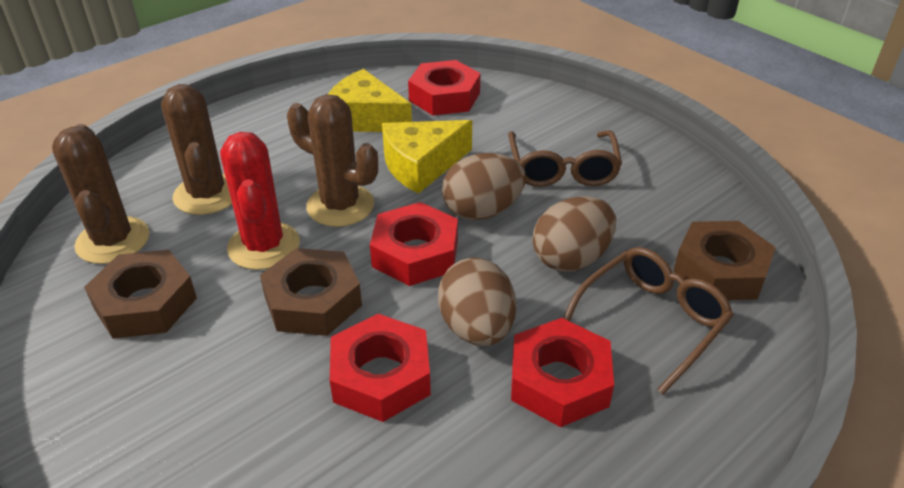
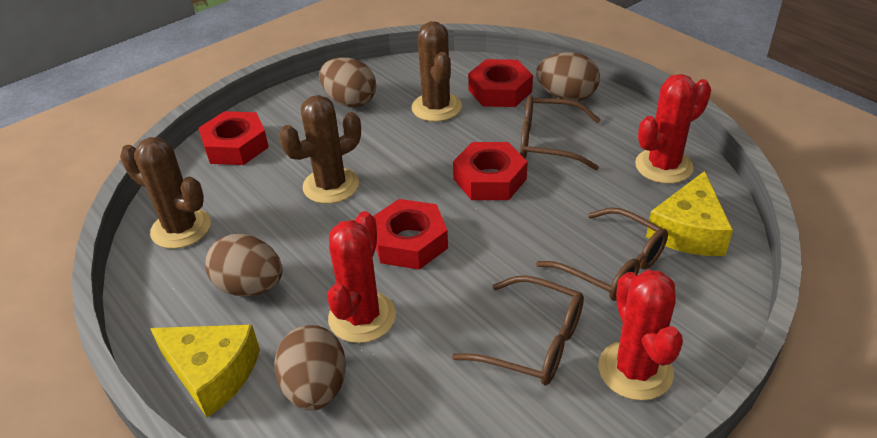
brown egg: [438,258,516,346] [442,153,526,220] [533,196,616,272] = 3 -> [205,234,283,296] [275,325,346,411] [319,57,376,107] [536,52,600,101] = 4
brown glasses: [508,130,622,187] [563,247,734,394] = 2 -> [452,276,584,385] [520,96,600,170] [536,208,668,301] = 3
brown nut: [84,250,197,339] [260,248,362,336] [673,221,776,300] = 3 -> none = 0
red cactus: [220,132,300,270] = 1 -> [327,211,396,343] [599,270,683,401] [635,74,711,184] = 3

